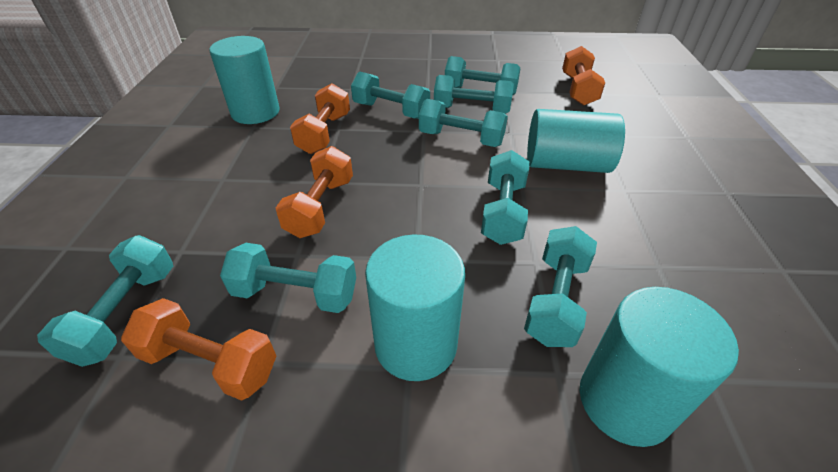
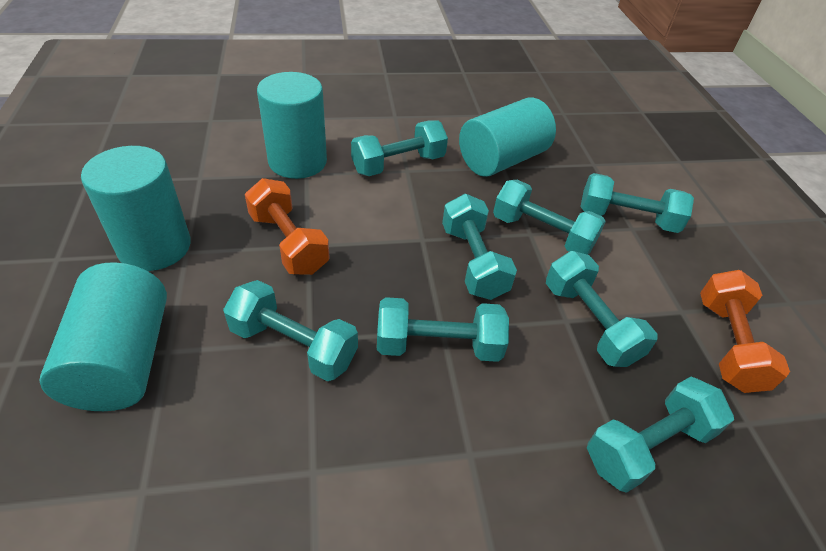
orange dumbbell: [121,298,276,401] [276,146,353,238] [290,83,350,154] [562,46,605,106] = 4 -> [245,178,330,275] [700,270,790,393] = 2

